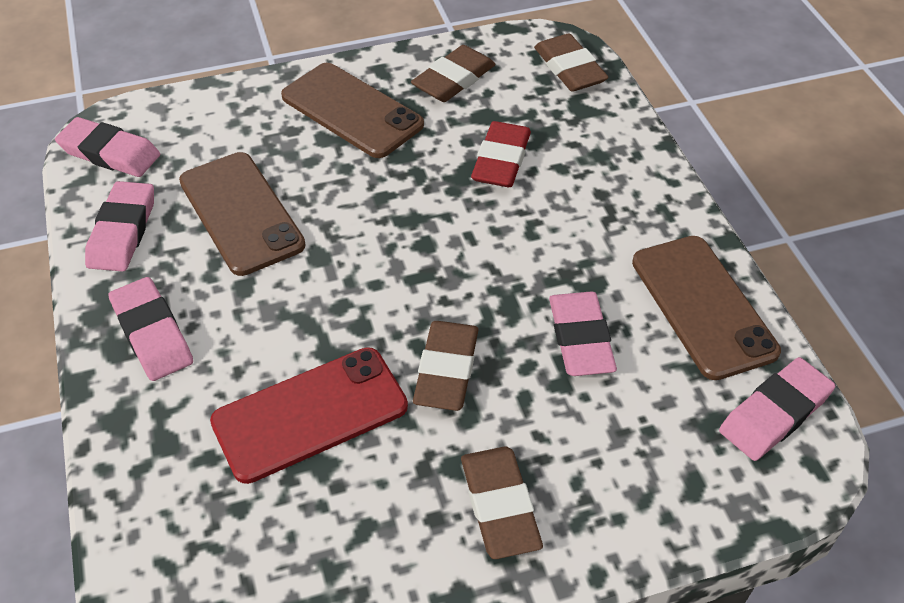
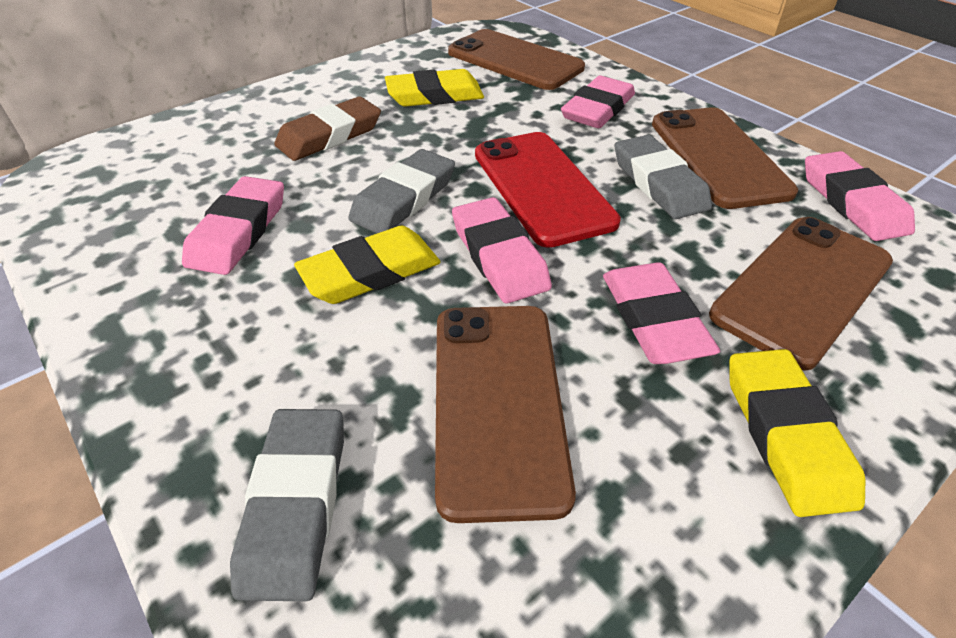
brown eraser: [411,45,496,102] [413,321,479,411] [461,447,543,559] [534,33,609,92] = 4 -> [274,97,381,161] = 1
brown phone: [179,152,306,276] [281,63,424,158] [632,236,781,380] = 3 -> [435,306,576,523] [448,29,585,90] [652,107,798,209] [709,217,893,371] = 4
grey eraser: none = 0 -> [230,409,344,601] [348,149,455,233] [615,135,712,219] = 3
red eraser: [471,121,531,187] = 1 -> none = 0
yellow eraser: none = 0 -> [294,225,441,304] [385,69,484,107] [729,349,865,517] = 3

